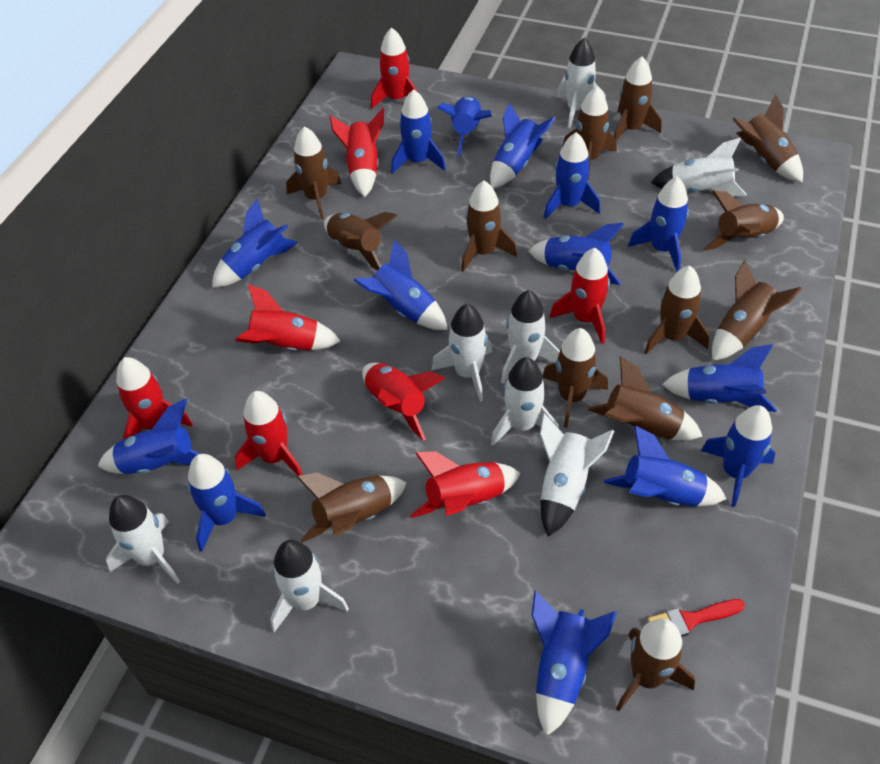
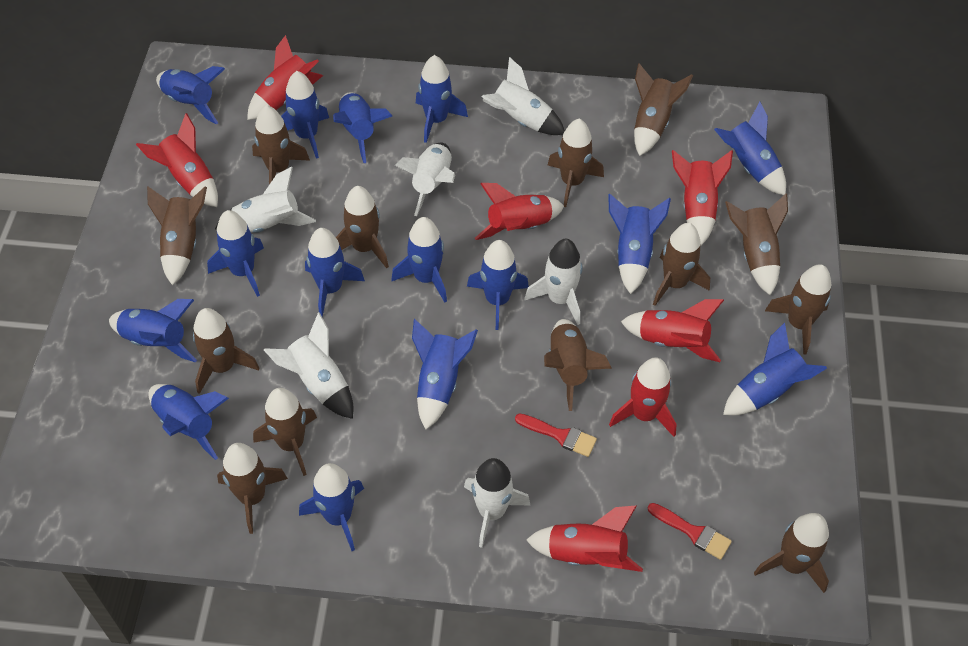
blue rocket: [98,398,200,474] [188,454,266,552] [212,199,298,288] [353,239,448,330] [391,89,446,174] [437,96,492,157] [490,103,556,188] [529,223,624,285] [532,591,617,736] [544,132,600,219] [604,425,727,507] [628,177,689,272] [662,344,777,412] [701,405,775,507] = 14 -> [109,299,197,363] [148,384,229,460] [156,66,225,124] [207,210,264,297] [281,71,329,159] [299,463,364,551] [305,228,365,317] [333,92,392,163] [391,217,447,302] [412,319,478,430] [416,55,468,143] [467,240,529,330] [608,194,671,294] [714,102,786,195] [723,323,827,415] = 15
red brush: [648,599,745,637] = 1 -> [515,413,597,457] [648,503,732,560] = 2
red rocket: [116,357,193,440] [235,284,341,351] [235,391,303,476] [330,108,384,197] [362,363,445,441] [371,27,418,109] [410,451,520,518] [549,248,610,344] = 8 -> [136,113,218,207] [247,35,323,120] [475,183,564,240] [526,506,643,572] [609,358,676,437] [621,299,724,362] [672,150,733,246] = 7
white rocket: [106,495,180,584] [270,540,349,632] [431,304,492,402] [491,357,559,446] [501,290,560,384] [540,413,614,536] [556,38,606,128] [651,137,747,196] = 8 -> [215,167,316,233] [264,312,354,419] [395,143,455,216] [464,458,530,548] [482,57,565,135] [525,239,582,325] = 6

